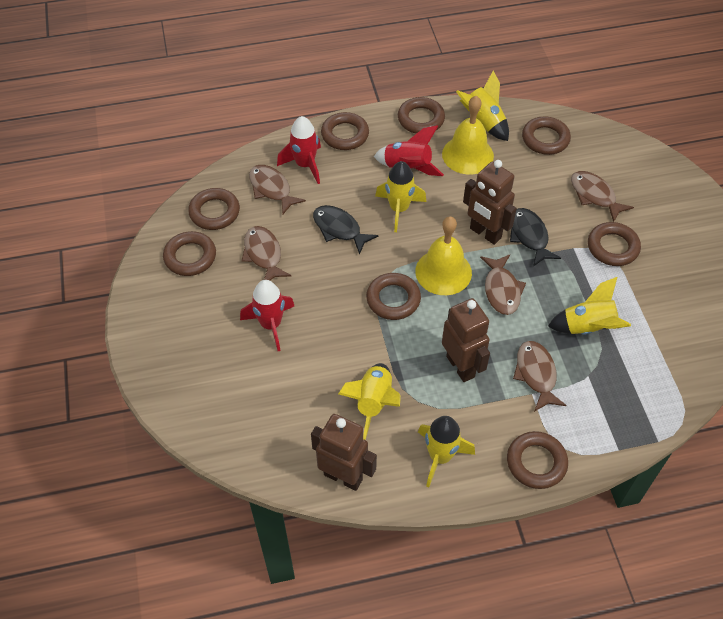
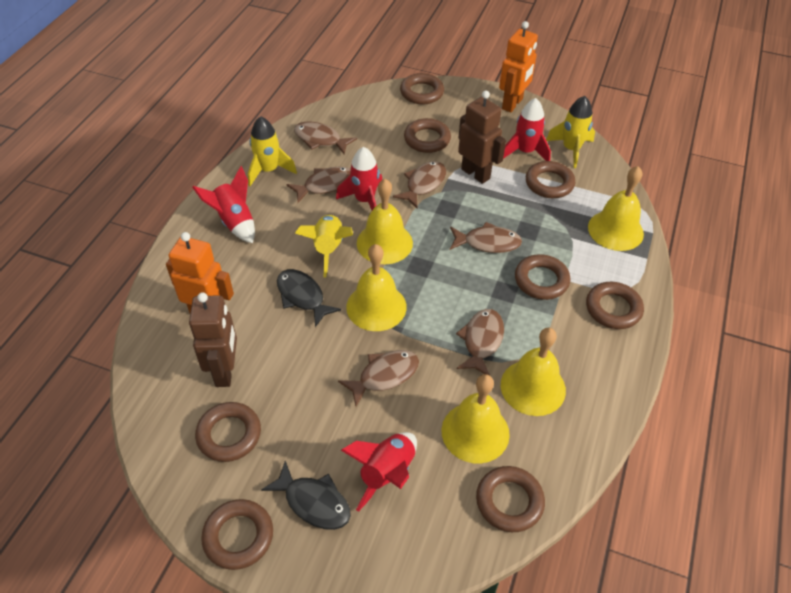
brown fish: [242,226,291,281] [249,165,306,214] [480,254,526,315] [513,341,567,412] [571,171,634,222] = 5 -> [286,167,351,203] [294,121,357,154] [338,350,419,407] [393,161,446,208] [450,222,522,253] [456,309,504,375] = 6
brown robot: [311,414,377,491] [442,298,490,382] [463,160,517,245] = 3 -> [189,292,237,387] [458,90,506,184] = 2
orange robot: none = 0 -> [166,232,234,313] [499,21,538,112] = 2
red rocket: [240,280,294,351] [277,116,321,184] [374,126,444,176] = 3 -> [192,166,255,243] [336,147,382,210] [341,432,417,512] [503,98,551,161] = 4
yellow bell: [415,216,472,295] [442,96,494,174] = 2 -> [346,244,407,331] [357,179,413,264] [441,374,510,463] [501,328,566,416] [588,166,644,251] = 5
yellow rocket: [338,363,401,440] [375,161,426,232] [418,416,475,487] [456,71,509,141] [548,277,631,335] = 5 -> [248,116,297,186] [295,215,353,277] [546,96,595,168] = 3

